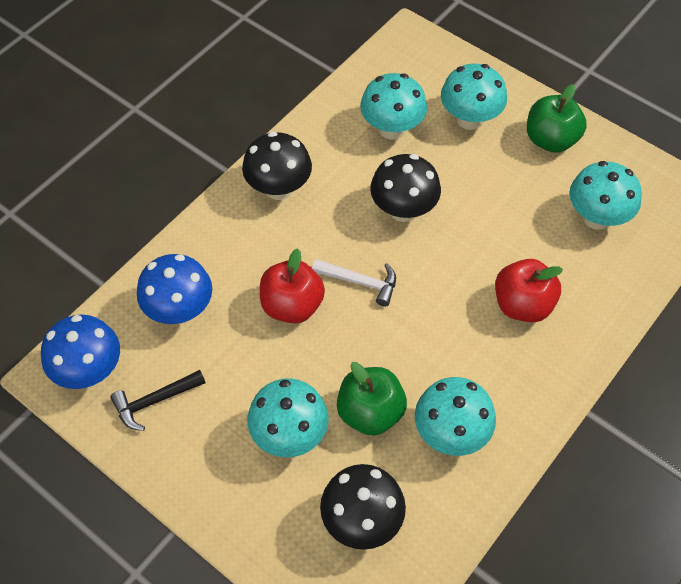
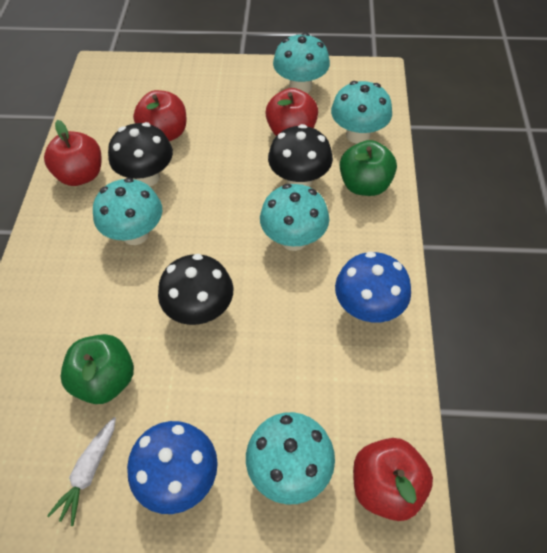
black hammer: [110,370,206,431] = 1 -> none = 0
red apple: [260,248,325,324] [495,259,563,322] = 2 -> [44,120,101,186] [133,90,187,141] [265,88,318,136] [353,438,433,521] = 4
white carrot: none = 0 -> [47,417,116,526] = 1
white hammer: [312,259,396,307] = 1 -> none = 0

